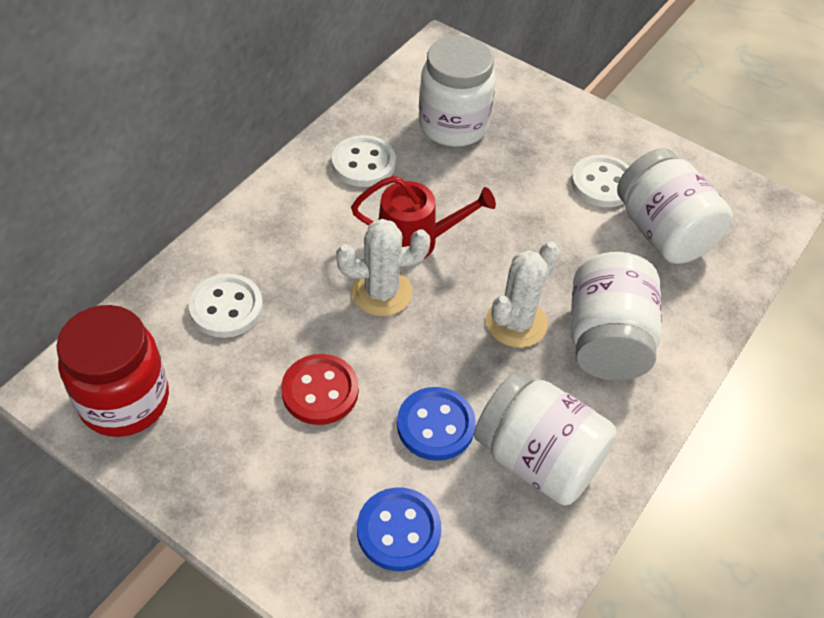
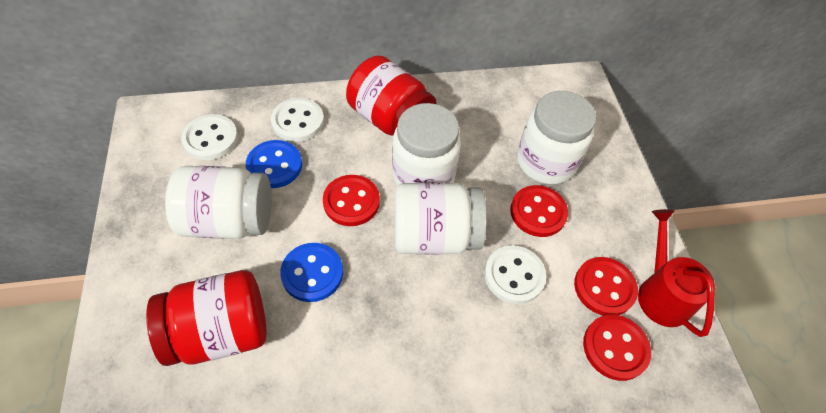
red button: [281,354,359,425] = 1 -> [323,175,380,226] [510,185,568,237] [574,257,638,316] [583,315,651,381] = 4
red jar: [56,305,169,437] = 1 -> [146,270,266,366] [346,55,437,136] = 2
white cactus: [336,219,430,316] [486,241,560,348] = 2 -> none = 0

